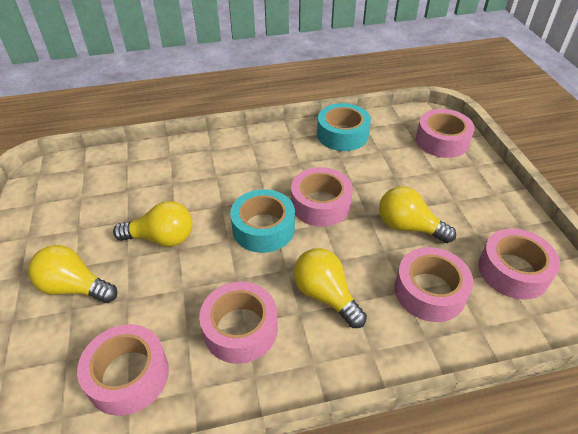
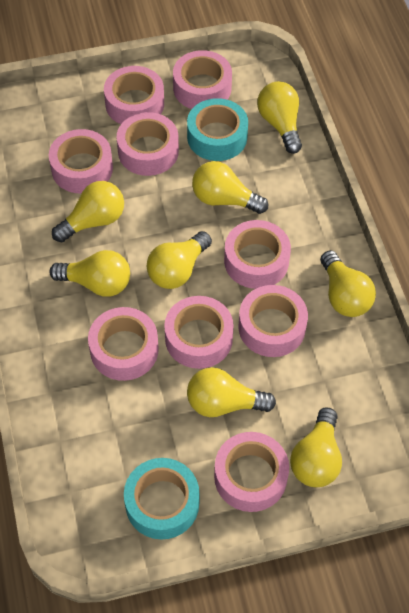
pink tape: [77,324,169,416] [199,282,278,364] [291,167,353,226] [395,247,473,322] [416,109,475,158] [479,228,560,300] = 6 -> [49,129,113,193] [88,307,159,381] [104,66,164,124] [117,112,179,176] [164,296,234,369] [173,50,232,109] [214,432,289,512] [224,220,291,289] [238,285,308,357] = 9
yellow light bulb: [28,245,117,303] [113,201,192,247] [293,248,367,328] [379,186,456,243] = 4 -> [49,250,130,297] [52,181,124,242] [147,231,212,289] [187,367,276,417] [192,161,268,214] [257,81,302,154] [290,407,342,487] [320,250,376,317] = 8

